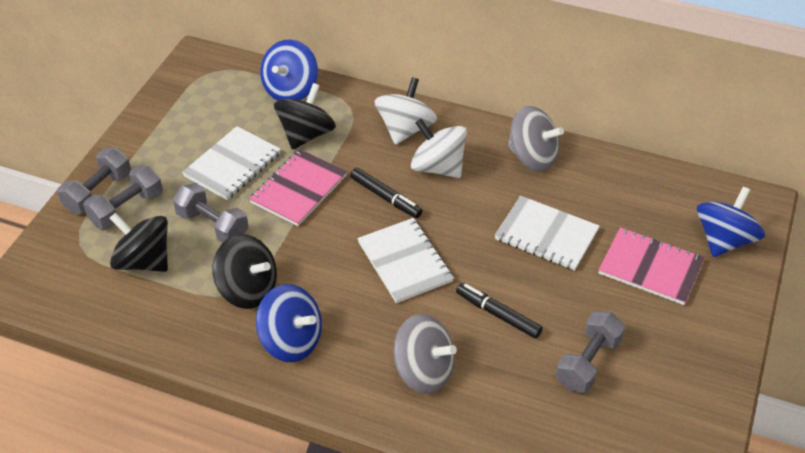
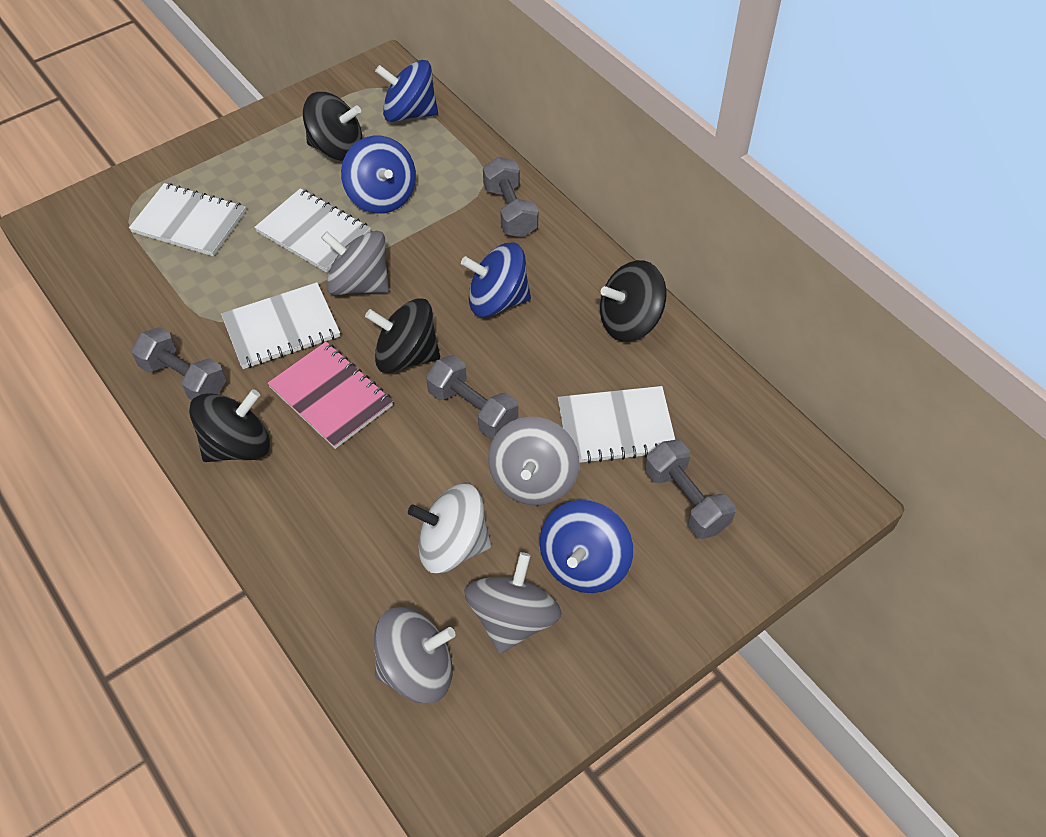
black marker: [350,168,422,218] [456,283,543,339] = 2 -> none = 0
black spinning top: [110,213,168,272] [212,234,277,309] [274,83,336,150] = 3 -> [189,389,270,462] [303,92,362,161] [365,298,440,373] [600,260,667,342] = 4
blue spinning top: [256,284,322,362] [260,39,318,101] [697,187,765,257] = 3 -> [341,136,416,214] [375,60,438,122] [461,243,531,317] [540,500,633,593] = 4
grey spinning top: [393,314,457,394] [508,106,564,172] = 2 -> [321,231,389,295] [374,607,456,703] [464,552,562,654] [488,417,579,505] = 4
pink notebook: [249,149,347,226] [599,227,705,305] = 2 -> [267,342,393,449] = 1
white notebook: [182,126,281,200] [357,218,454,303] [494,196,600,271] = 3 -> [129,183,246,256] [221,282,340,369] [254,188,371,273] [558,386,675,463] = 4
white spinning top: [375,77,437,145] [411,119,467,178] = 2 -> [408,484,491,573] = 1

